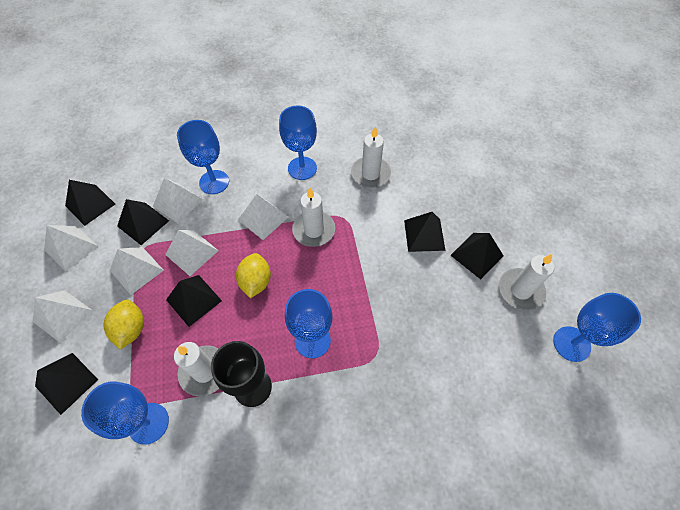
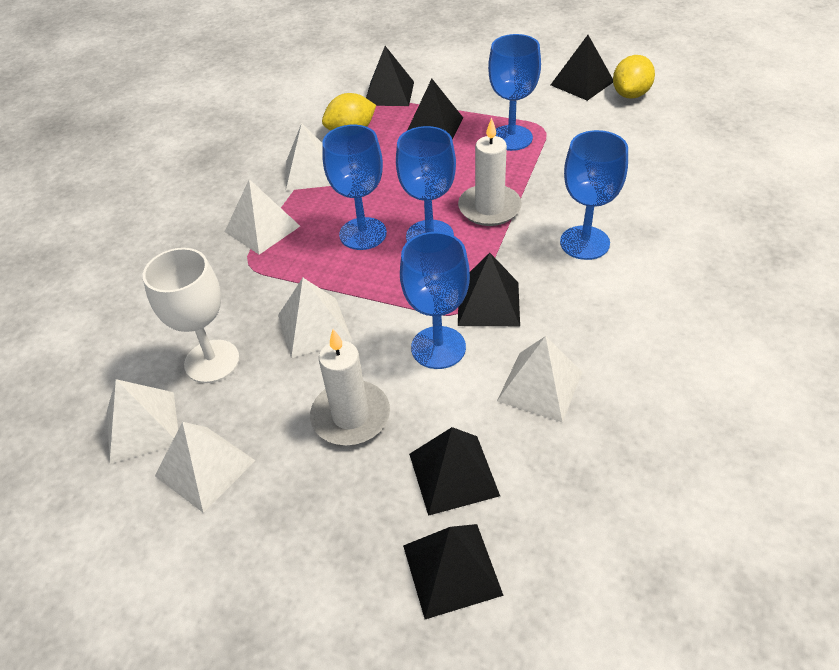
black goblet: [211,341,272,407] = 1 -> none = 0
white candle: [174,342,219,397] [292,188,335,247] [351,126,391,188] [499,254,554,310] = 4 -> [310,329,390,445] [458,118,522,226] = 2
white goblet: none = 0 -> [143,248,240,383] = 1

